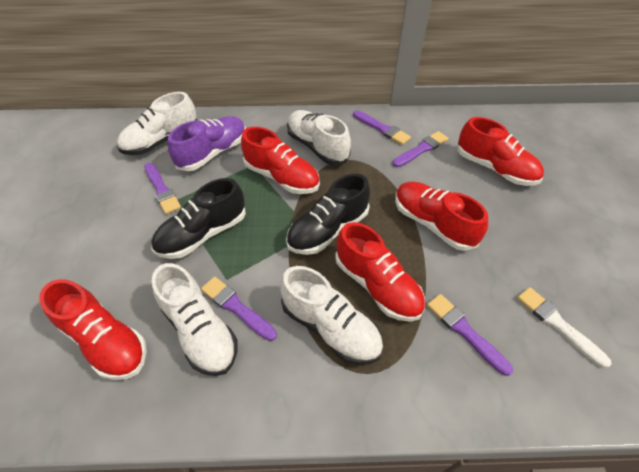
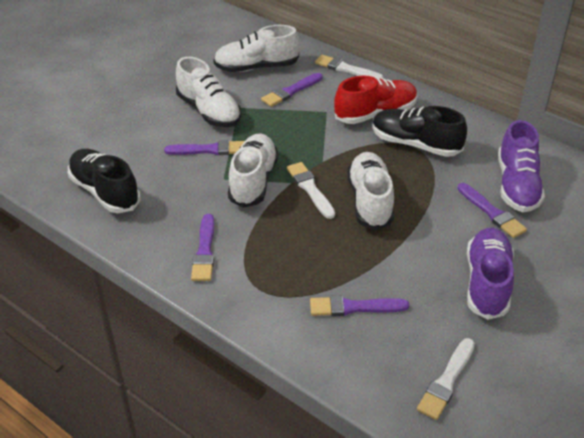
purple shoe: [168,116,246,171] = 1 -> [467,228,514,320] [498,120,545,212] = 2
red shoe: [39,279,147,380] [241,127,320,194] [335,222,425,322] [395,182,488,251] [458,117,544,186] = 5 -> [334,76,418,124] = 1
white brush: [517,287,611,368] = 1 -> [287,162,335,219] [315,55,383,78] [417,338,475,420] = 3

